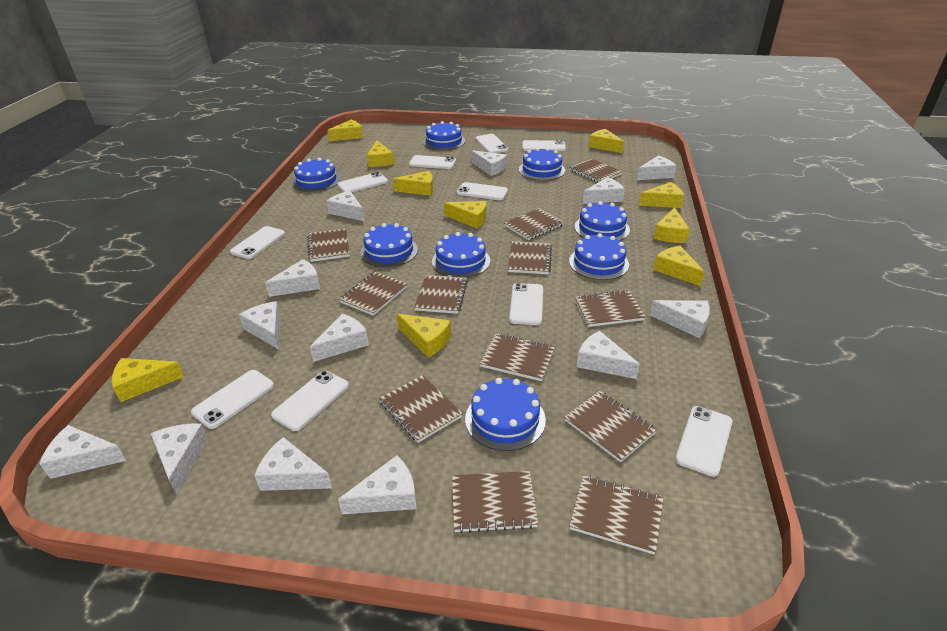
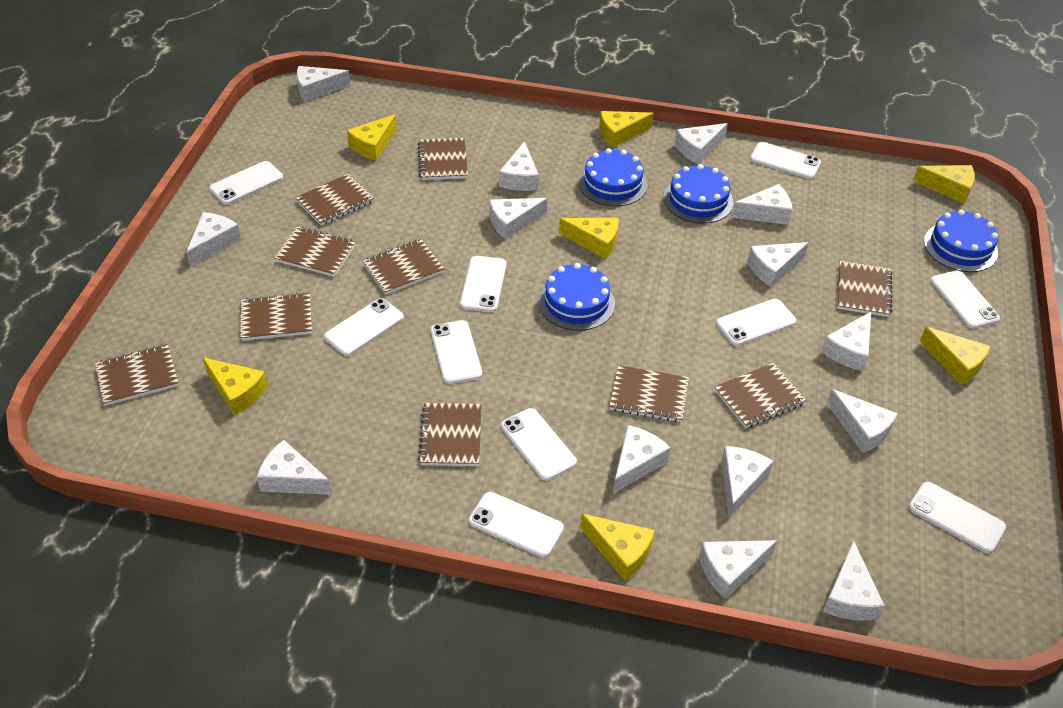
blue cake: [292,158,341,192] [360,223,418,267] [423,121,465,150] [432,232,490,278] [465,378,546,451] [519,148,565,181] [569,233,629,280] [575,201,630,241] = 8 -> [539,263,615,331] [579,148,647,206] [664,164,733,224] [924,210,998,272] = 4
brown notebook: [307,228,350,262] [339,272,407,316] [379,375,463,443] [414,275,468,314] [452,471,538,533] [480,333,555,381] [504,208,564,240] [508,241,552,274] [564,391,657,462] [569,475,664,554] [570,159,623,182] [575,290,645,327] = 12 -> [95,344,179,406] [241,292,312,341] [274,226,356,277] [295,174,374,226] [363,239,445,295] [418,138,468,180] [418,403,481,466] [609,365,689,422] [715,363,806,428] [837,261,892,317] = 10
white cheese: [39,425,126,479] [151,423,208,495] [239,301,281,349] [254,437,332,491] [265,259,320,297] [310,314,369,362] [326,191,365,221] [338,455,417,514] [471,150,507,176] [577,331,640,379] [583,177,625,204] [637,155,676,180] [650,300,710,338] = 13 -> [186,212,241,267] [257,440,332,495] [297,66,350,102] [490,198,547,239] [499,141,539,191] [613,425,671,494] [675,123,728,164] [699,540,777,599] [721,446,774,518] [731,184,792,225] [747,242,809,287] [821,312,871,371] [823,541,885,621] [827,389,898,453] = 14
yellow cheese: [112,358,184,402] [327,120,363,141] [367,140,394,167] [393,171,433,196] [397,314,451,357] [444,201,486,228] [589,129,624,153] [639,182,684,208] [653,246,705,286] [654,207,690,243] = 10 -> [202,357,268,415] [347,114,397,161] [559,218,619,259] [580,514,655,581] [599,111,654,148] [913,165,975,204] [920,327,991,385] = 7

